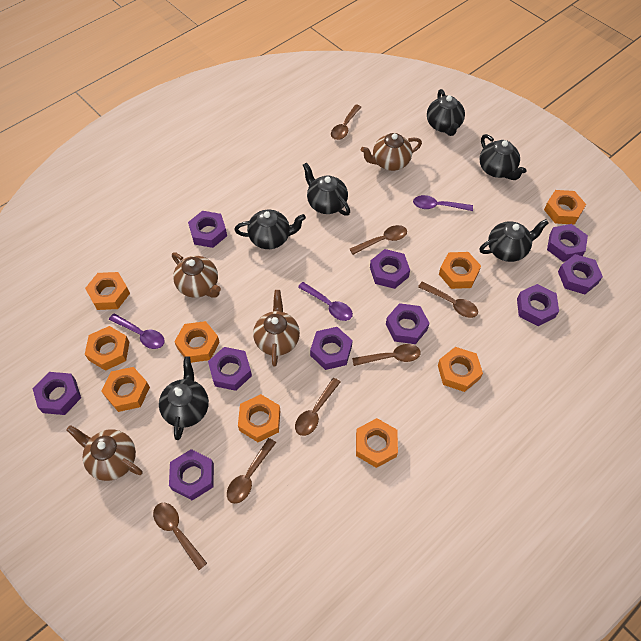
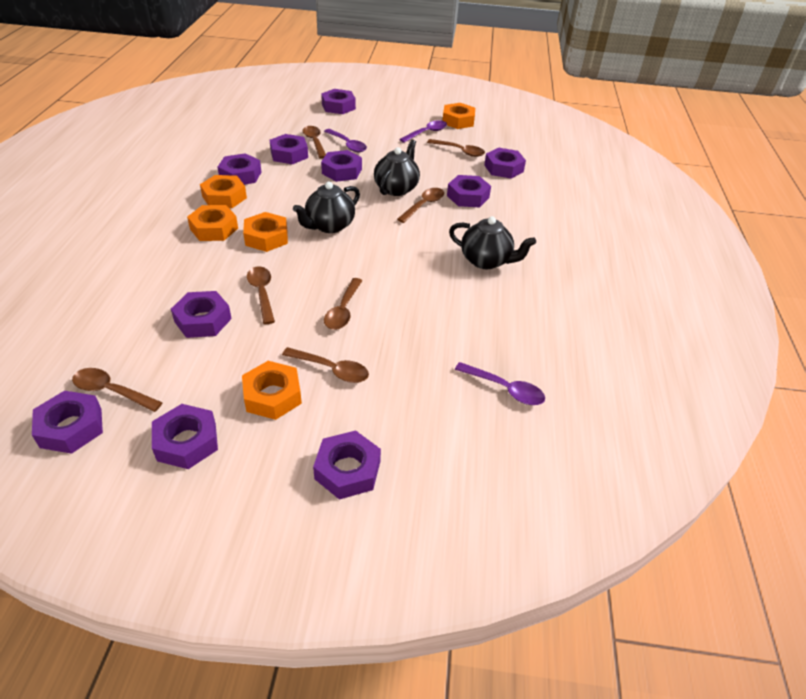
black teapot: [159,356,209,440] [234,210,306,249] [303,162,350,216] [427,89,465,136] [479,219,549,262] [480,134,526,180] = 6 -> [293,182,360,233] [374,140,420,196] [449,216,536,269] = 3
brown teapot: [66,425,142,481] [172,252,221,298] [253,290,300,367] [361,133,422,171] = 4 -> none = 0
orange nut: [85,272,130,310] [85,326,129,371] [101,367,150,412] [174,321,220,363] [238,394,280,442] [356,418,398,468] [438,347,483,392] [439,252,481,289] [544,190,586,225] = 9 -> [187,205,238,241] [200,175,247,208] [242,361,302,420] [243,212,288,252] [443,103,475,129] = 5

